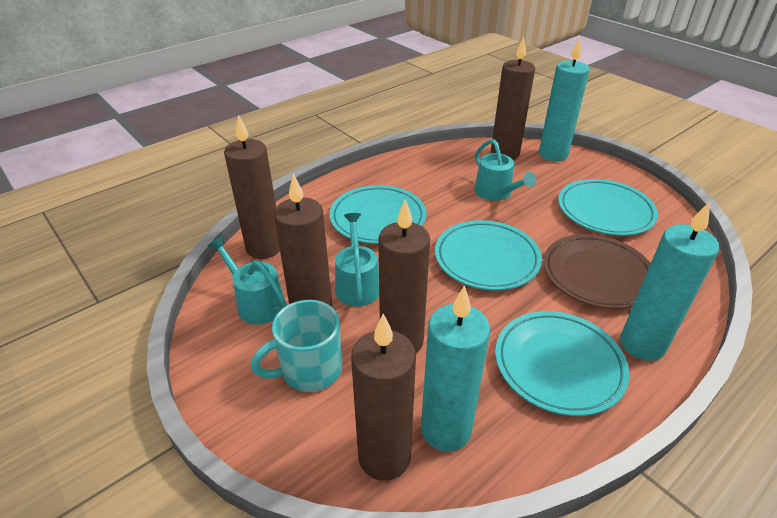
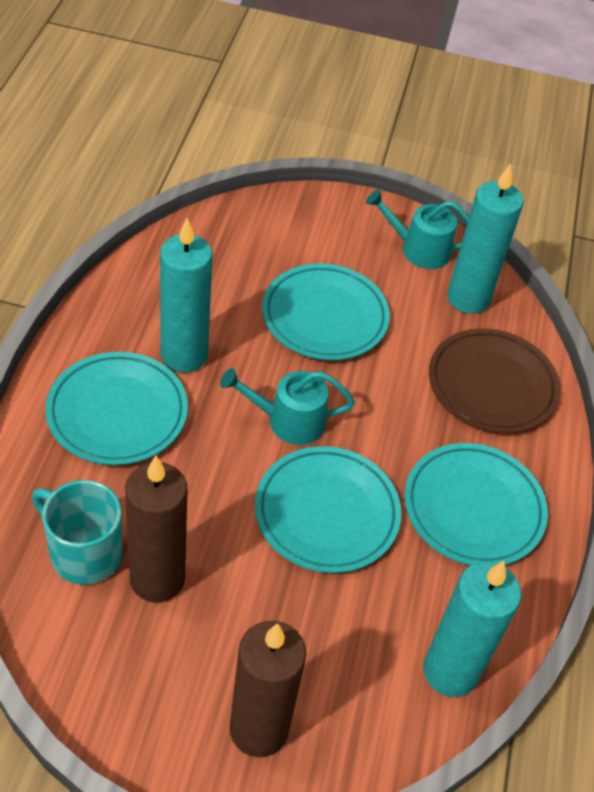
brown candle: [224,115,280,259] [274,174,332,307] [351,314,416,481] [378,199,430,353] [491,37,535,160] = 5 -> [125,456,187,603] [230,621,306,757] = 2
turquoise watering can: [208,236,287,324] [335,213,379,306] [474,139,537,201] = 3 -> [220,368,355,445] [366,189,469,269] = 2

